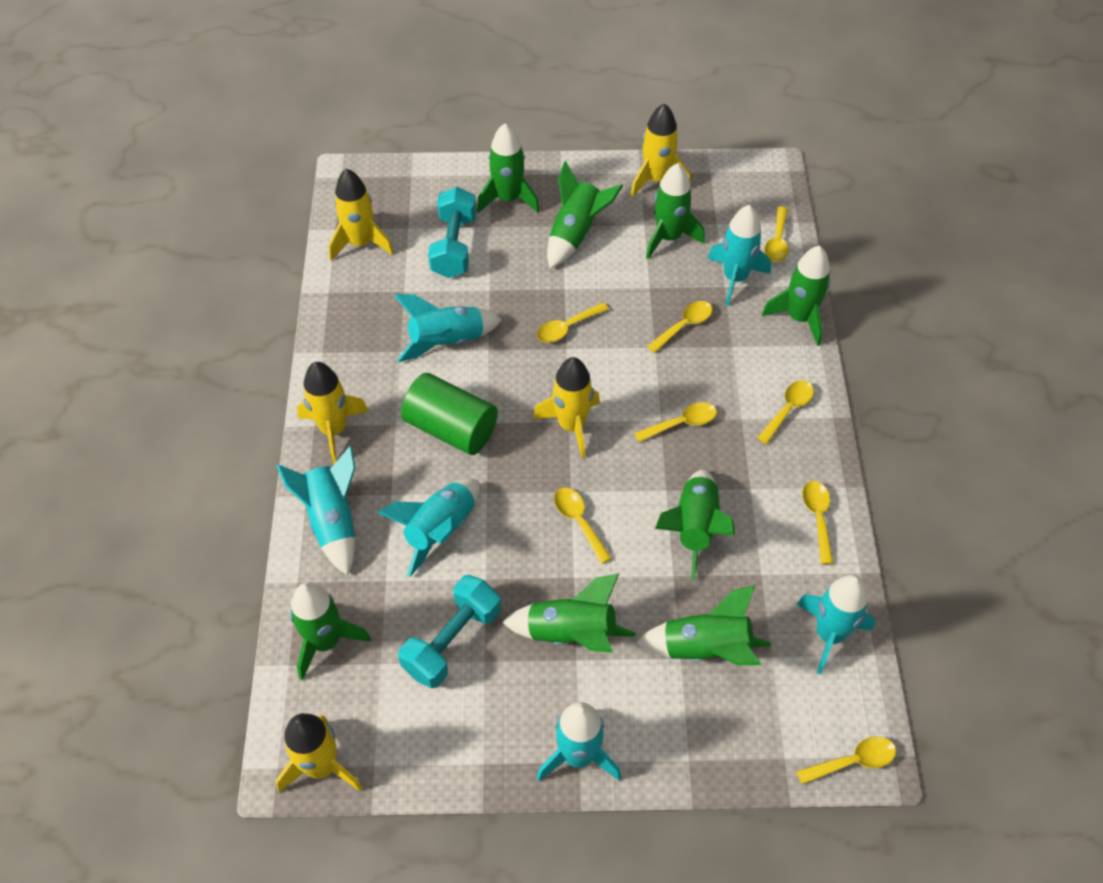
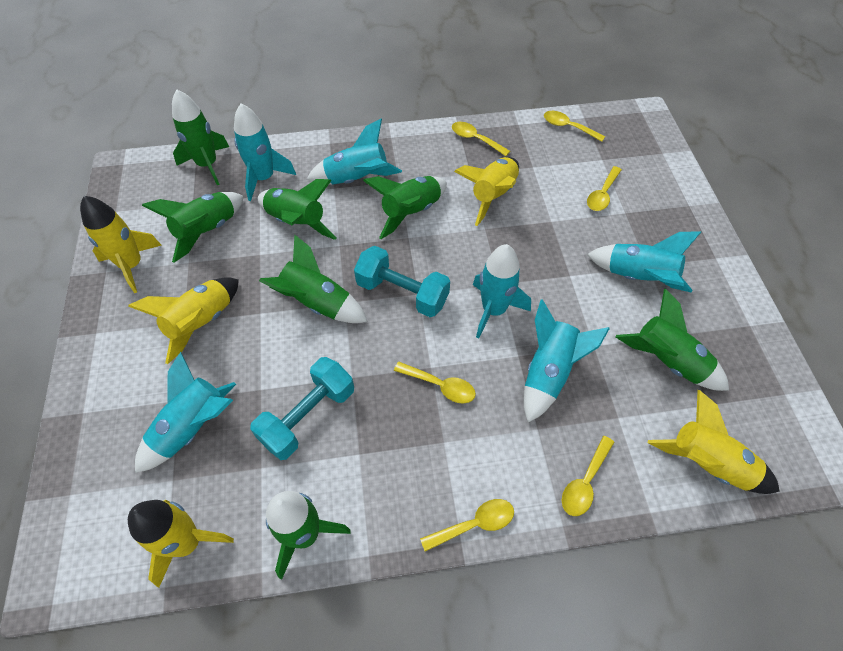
green cylinder: [401,373,498,455] = 1 -> none = 0
green rocket: [290,582,371,681] [477,123,539,213] [502,574,636,653] [547,161,623,268] [636,585,771,665] [646,163,705,259] [655,470,735,580] [762,246,831,346] = 8 -> [142,192,244,263] [172,90,229,185] [258,179,337,240] [259,234,368,323] [266,491,351,579] [363,176,447,239] [616,289,729,391] = 7
yellow spoon: [537,302,609,343] [554,488,611,564] [634,402,717,442] [647,301,712,353] [757,380,814,444] [765,207,789,262] [797,737,896,784] [802,481,833,564] = 8 -> [394,362,476,404] [420,499,514,552] [452,122,510,156] [544,111,605,142] [562,436,614,516] [587,166,622,211] = 6

